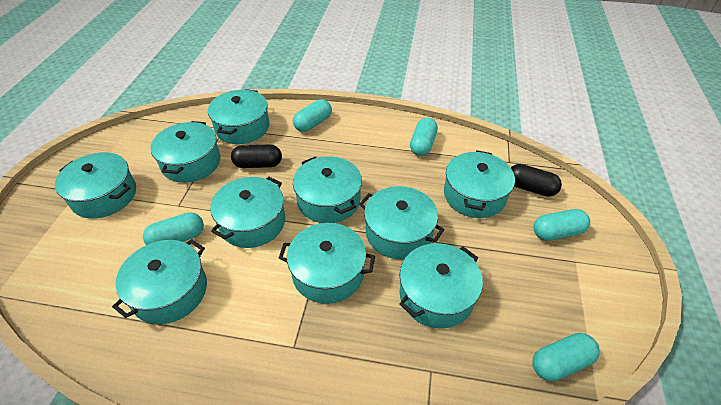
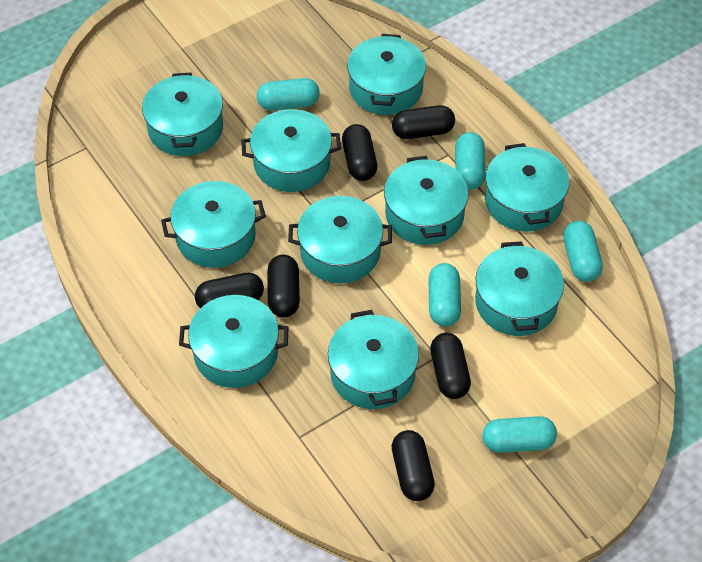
black capsule: [231,144,282,168] [511,164,562,197] = 2 -> [195,273,264,308] [267,254,300,318] [342,124,377,181] [392,105,455,139] [392,430,435,501] [430,333,471,399] = 6

